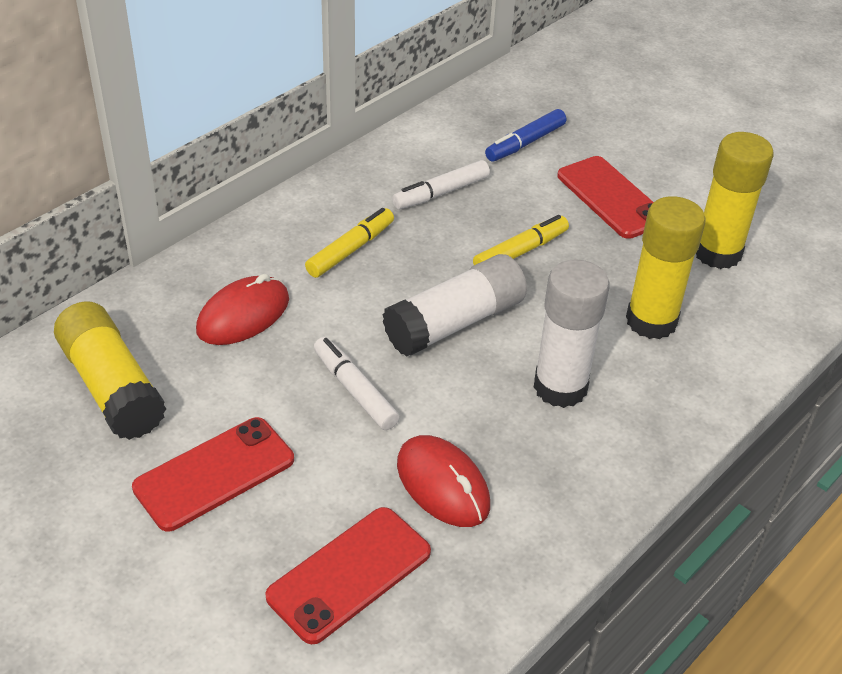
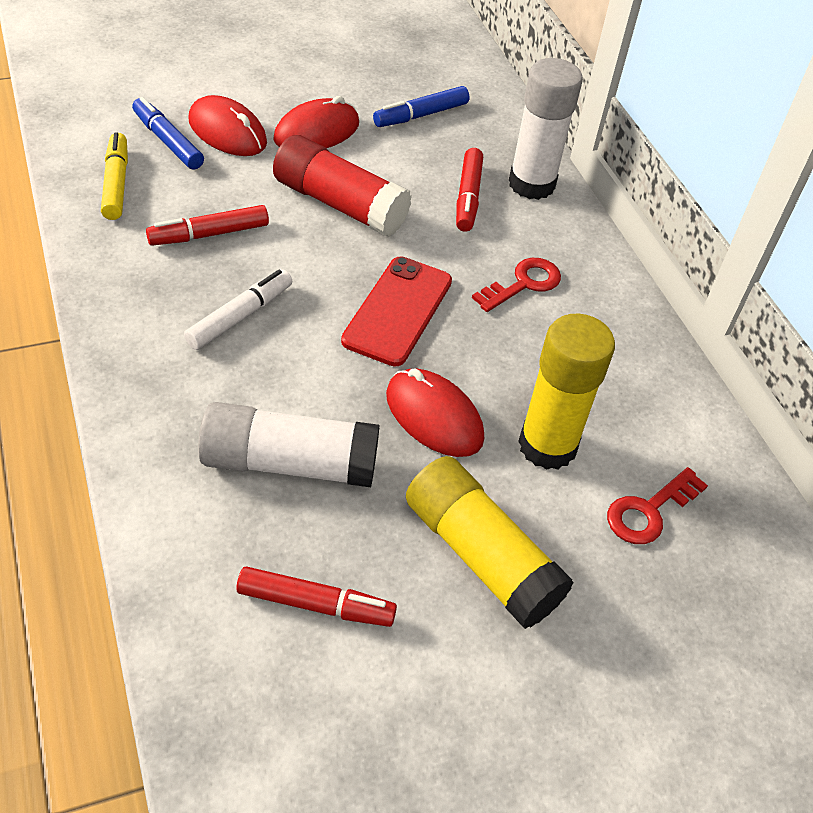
blue marker: [485,109,566,162] = 1 -> [132,97,204,170] [373,86,470,127] = 2
red glue stick: none = 0 -> [273,135,412,237] = 1
red key: none = 0 -> [472,258,561,312] [607,467,708,544] = 2
red marker: none = 0 -> [146,205,269,246] [236,566,397,627] [456,148,483,232] = 3
red mouse: [196,274,289,345] [397,435,490,527] = 2 -> [188,95,267,156] [273,96,359,148] [386,369,484,457] = 3
red phone: [132,417,294,532] [265,507,431,644] [557,156,654,239] = 3 -> [341,257,452,367] = 1
white marker: [314,337,400,430] [392,160,490,209] = 2 -> [184,270,293,350] = 1
yellow glue stick: [54,301,166,440] [626,196,706,339] [696,132,774,269] = 3 -> [406,456,574,629] [518,314,615,470] = 2
yellow marker: [305,208,394,278] [473,215,569,265] = 2 -> [101,132,128,220] = 1

